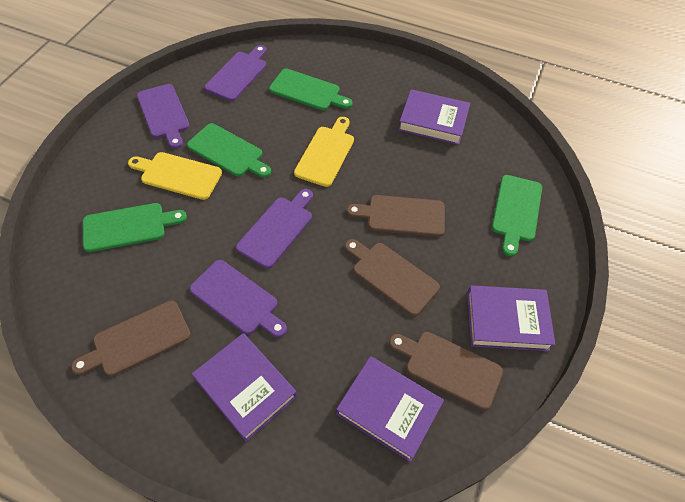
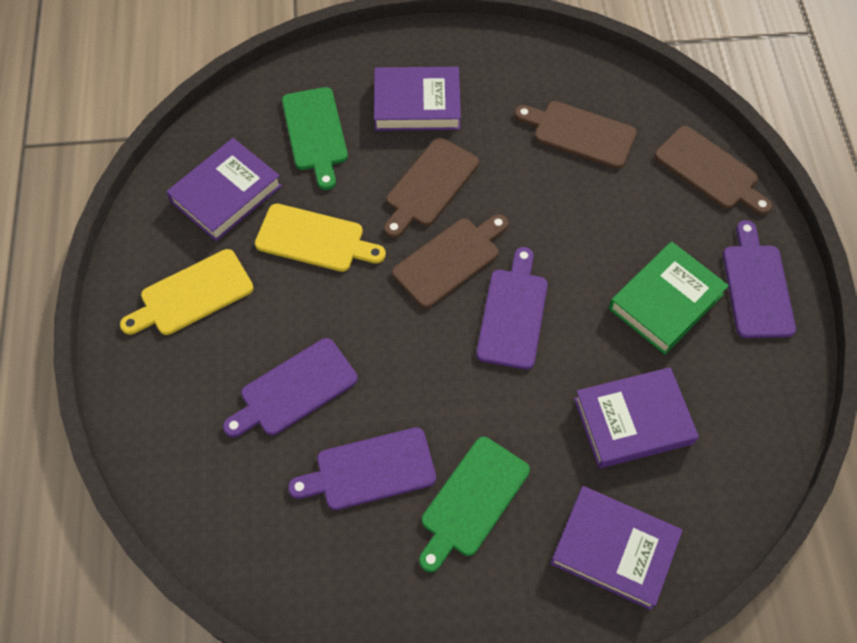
green book: none = 0 -> [609,242,729,355] = 1
green cutting board: [83,203,187,252] [187,123,271,178] [269,68,353,111] [492,175,542,256] = 4 -> [282,87,348,190] [419,437,530,572] = 2

